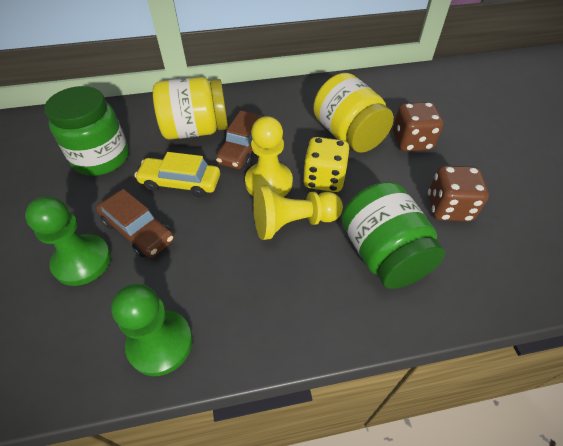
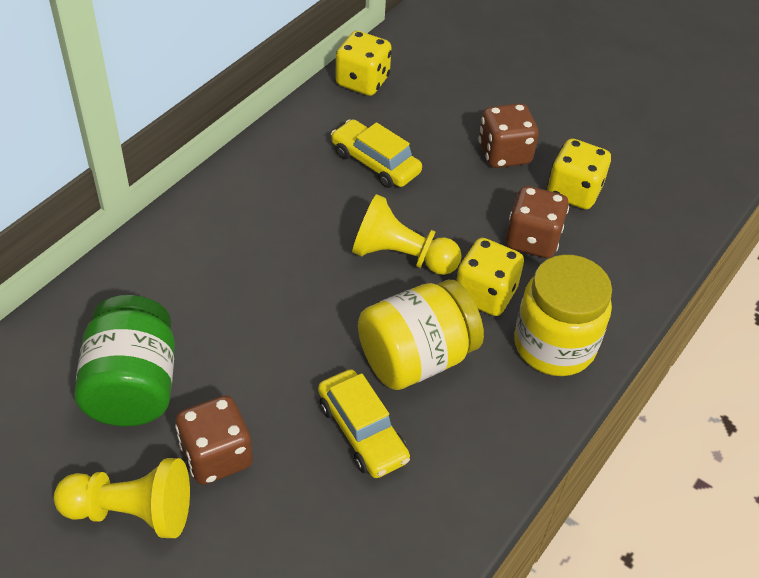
brown car: [96,189,174,258] [216,111,264,169] = 2 -> none = 0
brown dice: [393,102,443,152] [428,166,489,222] = 2 -> [175,395,253,485] [478,103,539,168] [506,186,569,258] = 3
green jar: [44,86,129,176] [341,182,445,289] = 2 -> [74,295,175,426] = 1
green pawn: [25,196,111,286] [111,283,193,376] = 2 -> none = 0
yellow car: [134,152,220,198] = 1 -> [318,369,410,478] [331,119,422,188] = 2
yellow dice: [303,137,350,192] = 1 -> [335,31,392,96] [456,238,524,316] [547,139,611,209] = 3

